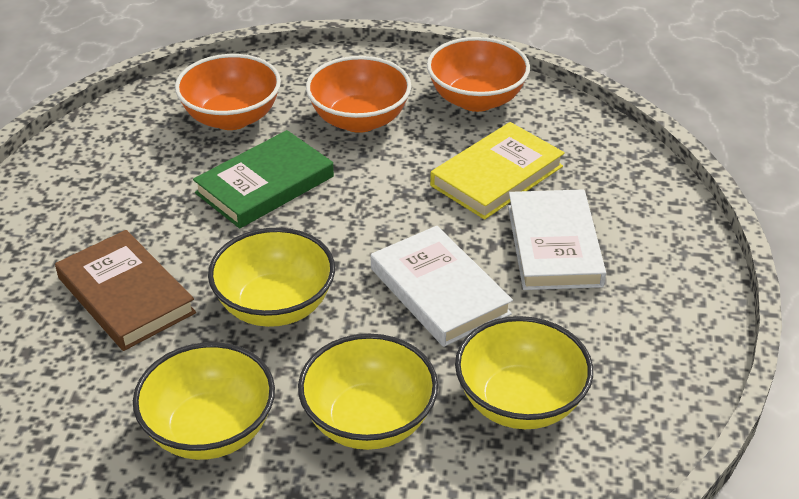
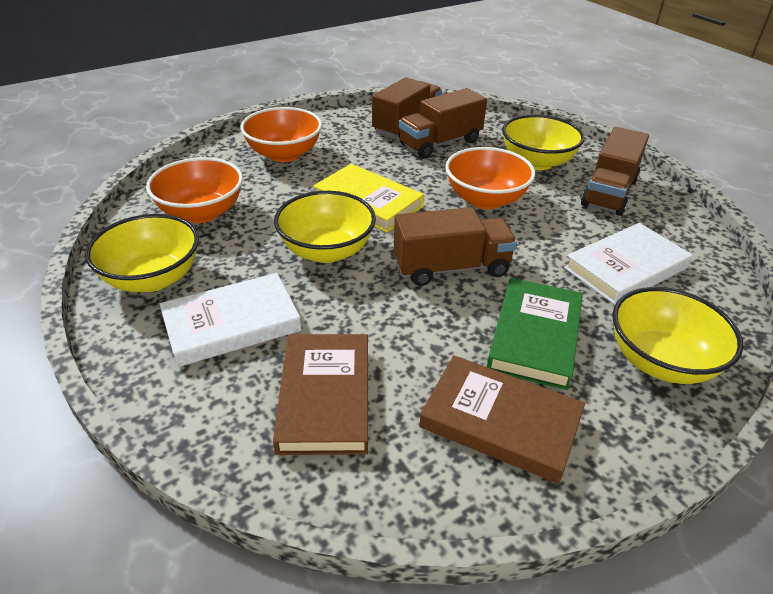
brown book: [55,230,196,351] = 1 -> [273,334,368,455] [419,355,585,484] = 2
brown truck: none = 0 -> [372,77,442,138] [394,207,517,286] [399,88,487,158] [581,127,649,216] = 4

